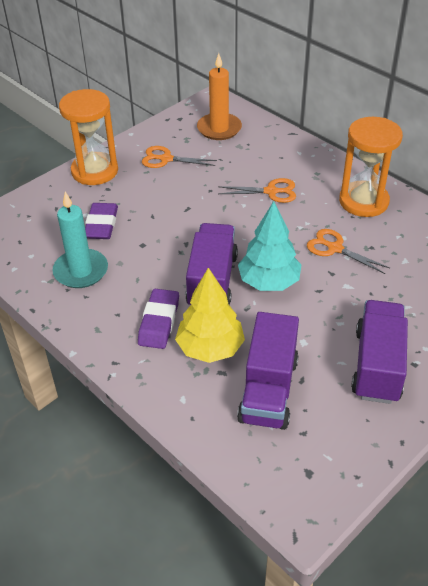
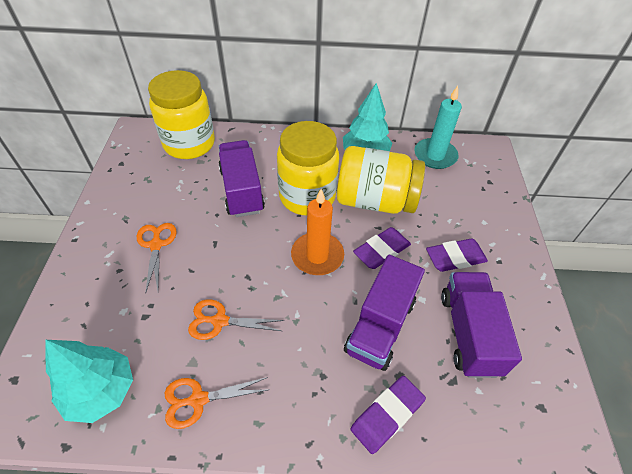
orange hourglass: [59,89,118,185] [339,117,403,217] = 2 -> none = 0
purple eraser: [85,203,118,239] [138,289,179,349] = 2 -> [351,376,426,454] [353,227,411,269] [426,238,488,272] = 3
turquoise tree: [238,201,302,291] = 1 -> [45,340,133,423] [343,83,392,151] = 2
yellow jar: none = 0 -> [148,70,215,159] [277,121,339,215] [337,146,425,214] = 3
yellow tree: [175,268,245,363] = 1 -> none = 0

